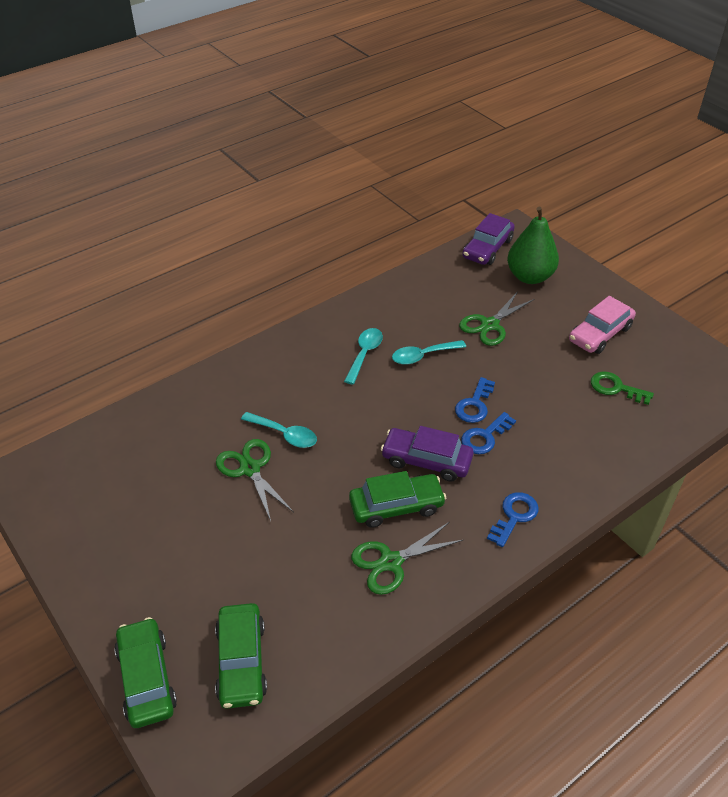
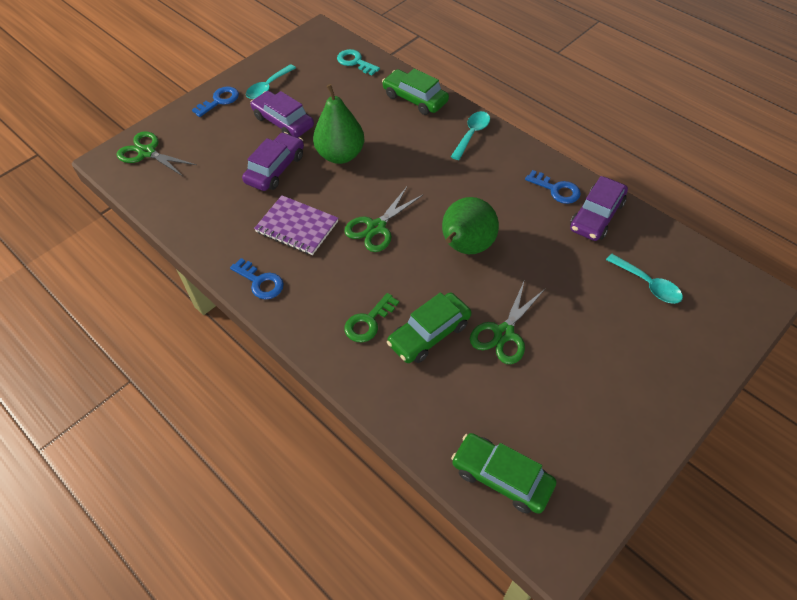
green pear: [507,206,559,284] = 1 -> [313,84,364,164] [442,197,499,254] = 2
pink car: [569,296,636,354] = 1 -> none = 0
purple car: [381,426,474,482] [463,213,515,265] = 2 -> [242,132,304,191] [250,91,314,138] [570,176,628,241] = 3
purple notebook: none = 0 -> [254,195,338,255] = 1
turquoise key: none = 0 -> [337,49,380,75] = 1

